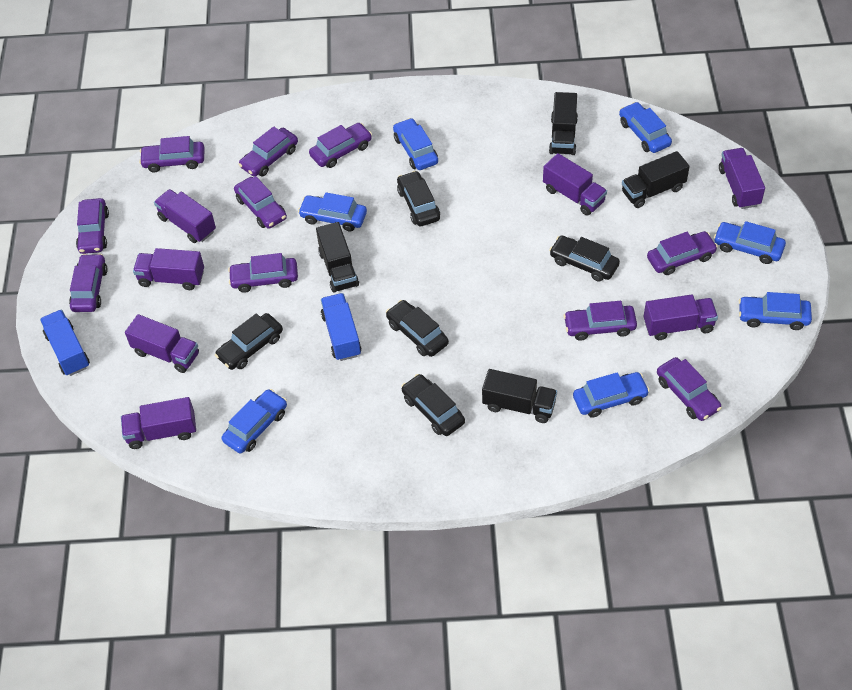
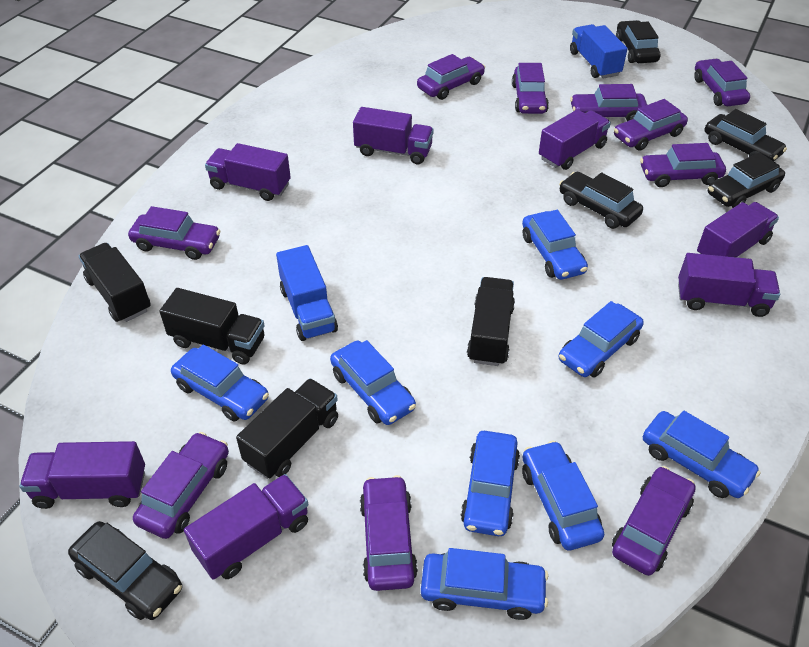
blue car: [222,389,287,454] [298,192,367,232] [393,118,438,170] [573,372,650,418] [619,102,672,153] [714,221,786,264] [739,292,812,330] = 7 -> [171,344,269,422] [330,340,416,425] [421,548,548,620] [461,431,520,536] [522,210,588,280] [522,440,604,551] [559,301,644,378] [643,410,761,498] = 8

